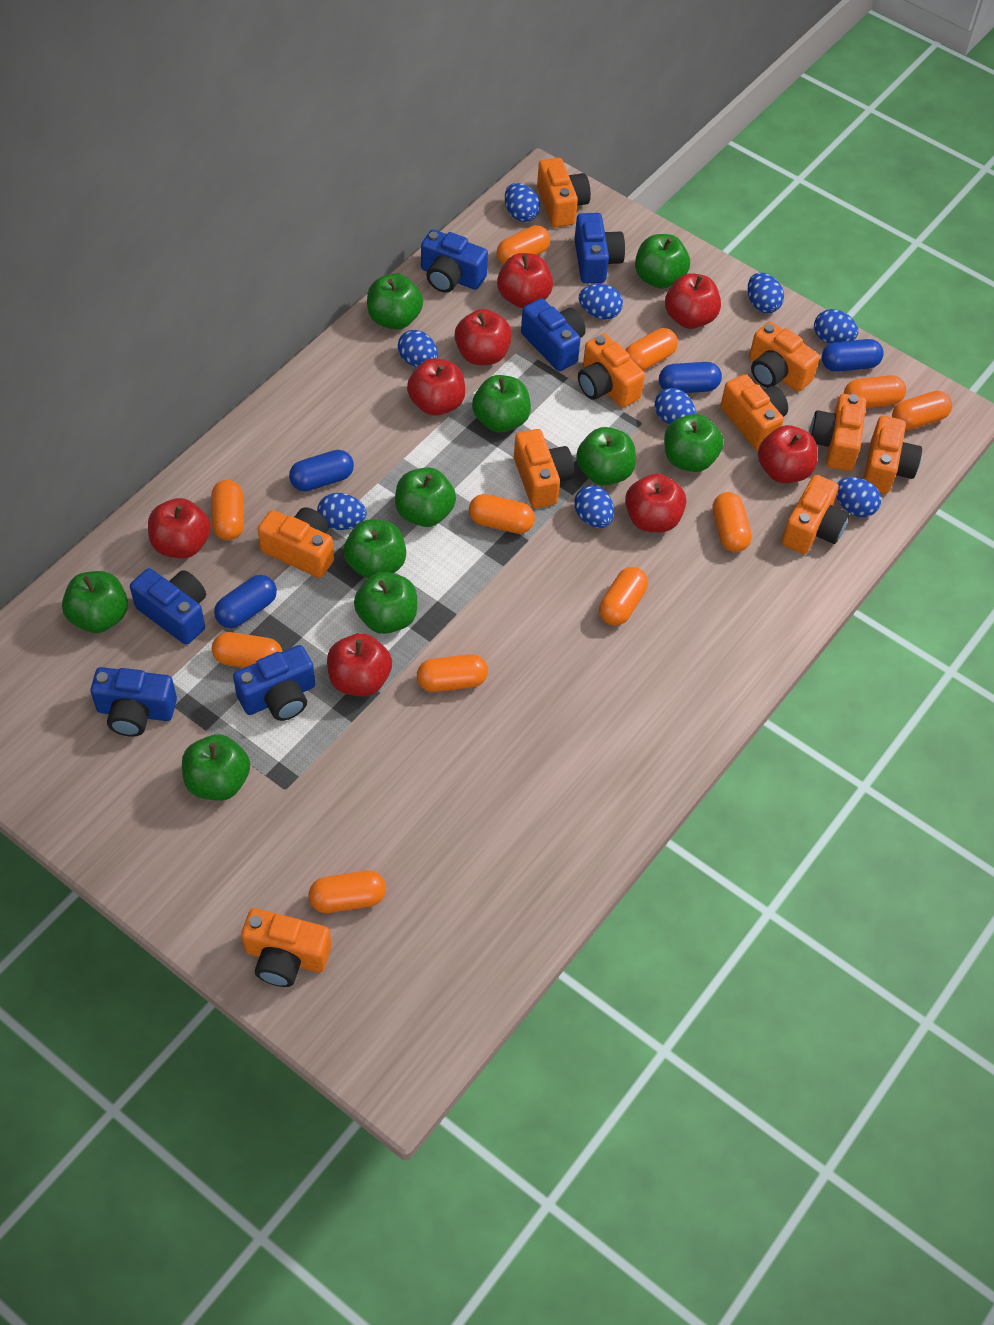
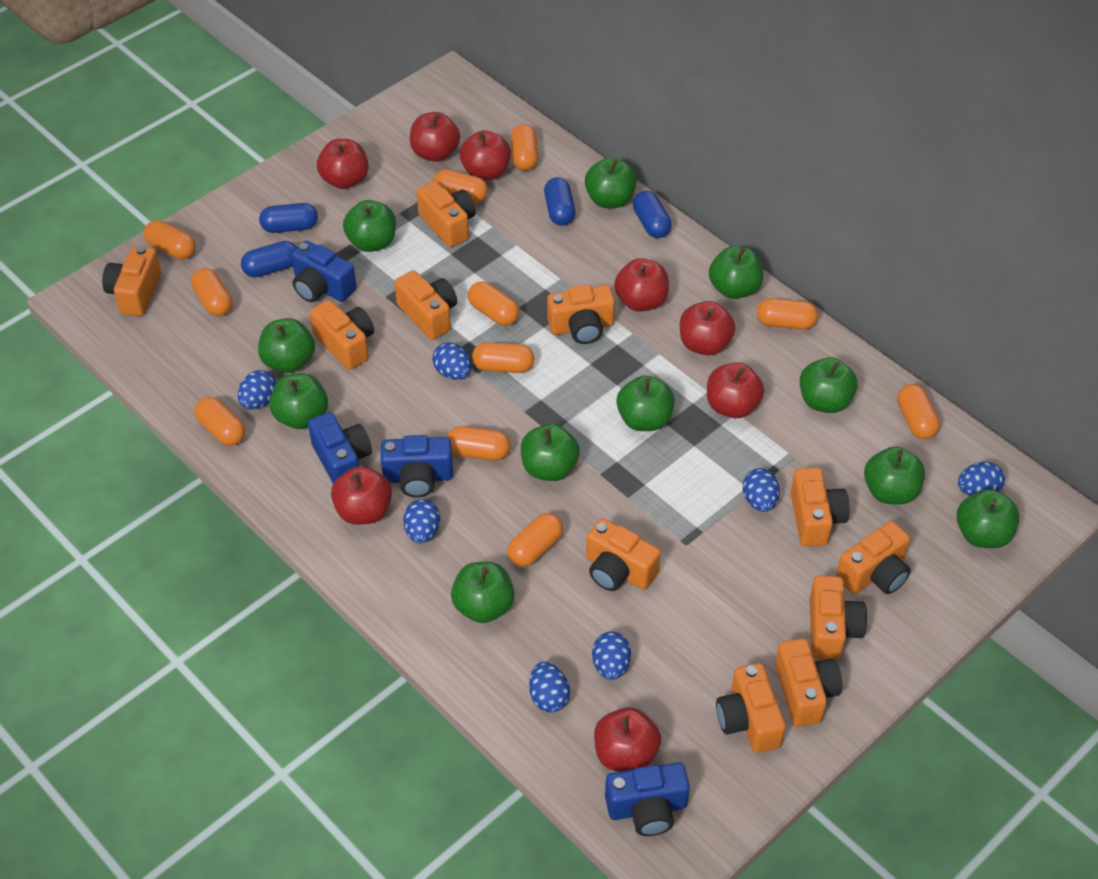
blue camera: [90,667,177,737] [130,568,206,645] [233,645,315,721] [421,230,488,293] [521,298,586,371] [574,213,625,284] = 6 -> [291,241,356,302] [308,412,372,484] [381,435,453,498] [605,762,690,836] = 4
blue egg: [317,493,367,530] [398,330,438,367] [505,183,540,222] [574,485,614,528] [579,284,623,320] [655,388,696,424] [748,273,784,313] [814,309,859,344] [836,477,881,517] = 9 -> [238,370,276,410] [403,499,440,543] [432,342,471,380] [529,662,570,712] [592,631,631,680] [743,469,780,512] [958,462,1005,496] = 7
green apple: [62,571,128,633] [182,734,250,801] [344,520,406,579] [354,572,417,634] [367,274,423,330] [395,467,456,527] [472,375,531,432] [576,427,636,485] [635,234,690,289] [664,414,723,472] = 10 -> [258,318,315,373] [269,373,328,429] [343,200,396,252] [451,562,515,623] [521,424,580,481] [585,157,637,208] [616,375,675,431] [709,246,763,299] [800,357,858,413] [864,447,925,505] [956,489,1019,548] = 11
orange camera: [241,908,332,987] [258,507,334,578] [514,429,574,508] [537,158,591,227] [578,334,645,408] [721,374,788,451] [749,321,820,392] [782,475,849,554] [809,394,866,471] [863,416,922,494] = 10 -> [102,246,161,316] [310,300,374,370] [395,271,457,340] [417,181,476,247] [547,285,615,344] [586,518,660,591] [716,663,786,753] [775,638,842,727] [791,468,849,547] [809,576,867,660] [836,521,911,594] = 11

